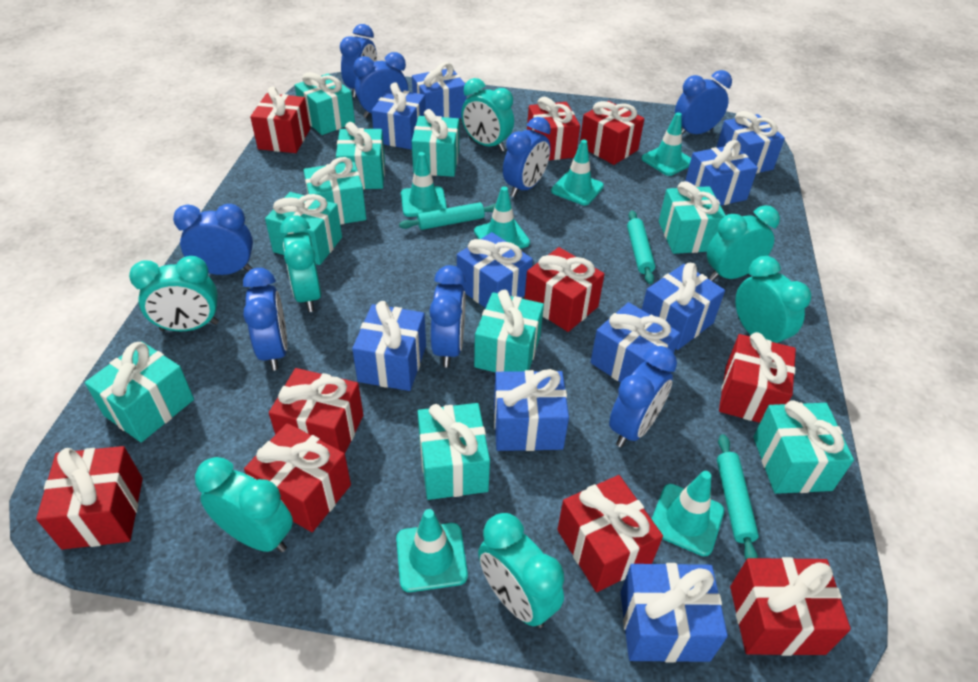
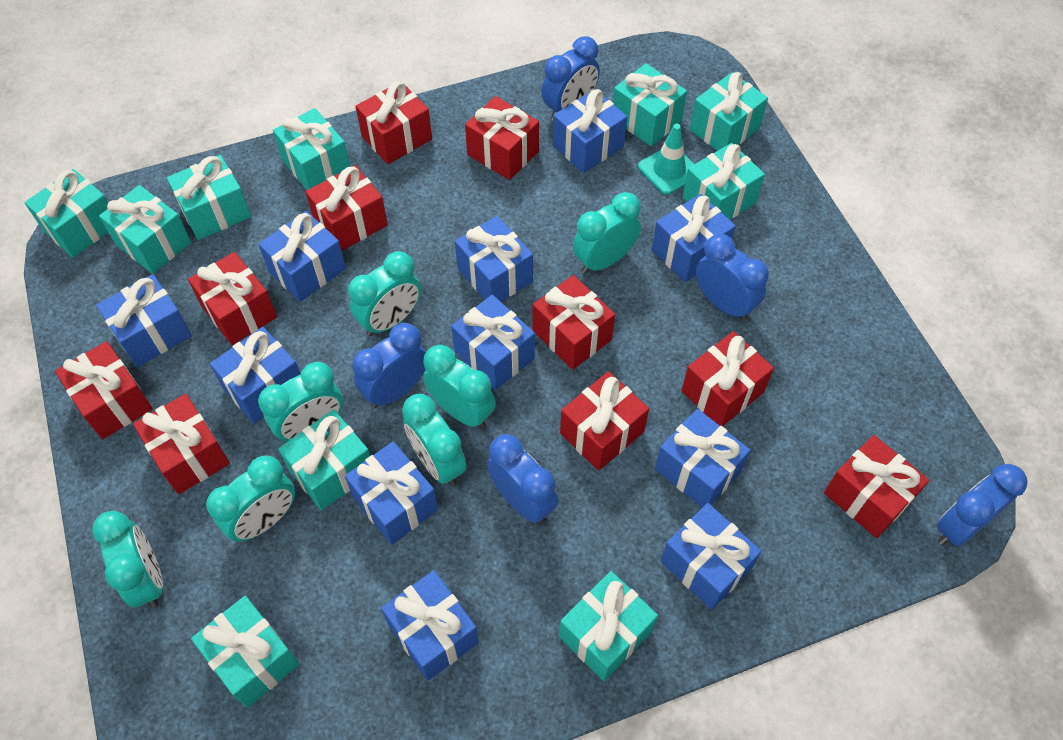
blue clock: [173,204,253,275] [243,268,287,371] [340,24,377,98] [353,52,408,118] [429,265,466,367] [503,117,551,197] [609,346,677,447] [675,70,732,135] = 8 -> [352,323,426,408] [487,434,558,524] [541,36,600,120] [696,234,769,321] [937,464,1028,547] = 5
blue gift: [352,301,426,391] [372,82,426,149] [412,62,466,118] [457,232,533,308] [494,369,569,451] [590,302,680,383] [620,563,728,663] [642,263,725,350] [685,140,758,206] [717,111,785,174] = 10 -> [96,274,192,367] [210,327,301,424] [258,211,346,302] [345,441,438,545] [381,570,479,681] [451,295,535,390] [455,216,533,302] [553,89,627,173] [652,194,736,282] [655,409,750,508] [661,503,762,610] = 11
turquoise rolling pin: [399,202,496,230] [627,211,655,284] [717,434,759,560] = 3 -> none = 0
turquoise traffic cone: [396,509,468,592] [401,152,447,217] [474,187,530,249] [551,139,604,205] [641,112,691,176] [652,471,724,556] = 6 -> [638,124,694,195] = 1

